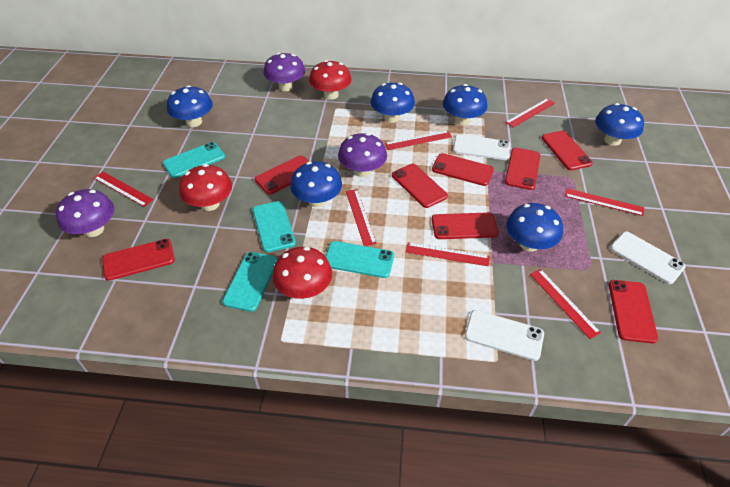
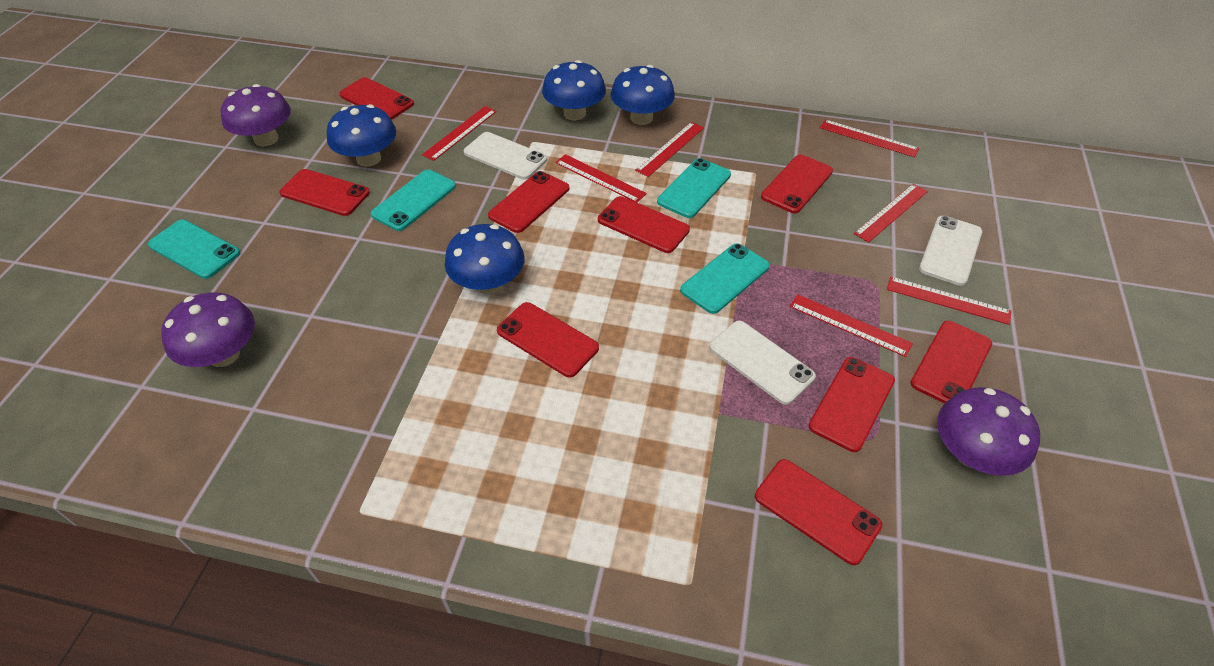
blue mushroom: [167,85,213,127] [290,162,342,207] [371,83,415,123] [443,84,487,125] [506,203,563,251] [595,103,644,146] = 6 -> [327,104,396,167] [445,224,525,294] [542,60,606,120] [611,65,675,125] = 4
red mushroom: [179,164,232,211] [272,247,332,299] [309,60,352,100] = 3 -> none = 0
red phone: [102,239,175,281] [255,155,309,194] [392,164,448,208] [432,153,494,186] [432,212,499,239] [505,148,540,190] [542,131,593,170] [609,280,658,343] = 8 -> [279,169,370,216] [339,77,414,120] [488,171,569,233] [497,302,599,377] [598,196,690,253] [755,459,882,565] [761,155,833,213] [809,357,895,452] [911,321,992,404] = 9

